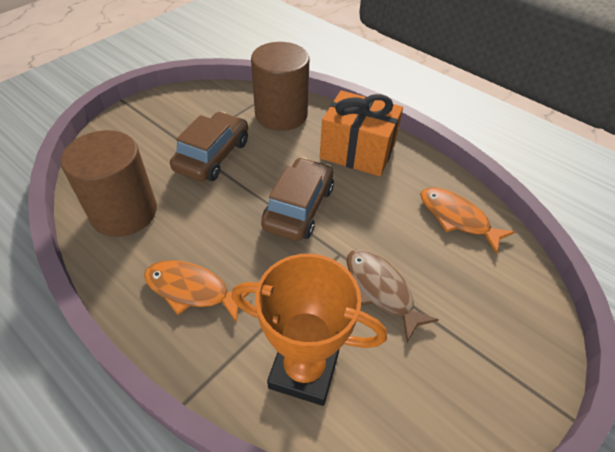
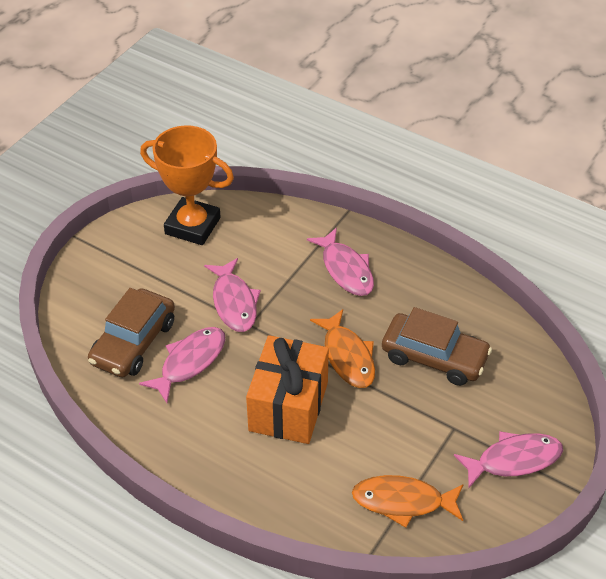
brown cylinder: [61,130,157,237] [251,42,309,131] = 2 -> none = 0
brown fish: [347,249,439,342] = 1 -> none = 0
pink fish: none = 0 -> [139,327,225,403] [204,258,261,332] [307,228,374,296] [454,431,563,488] = 4

